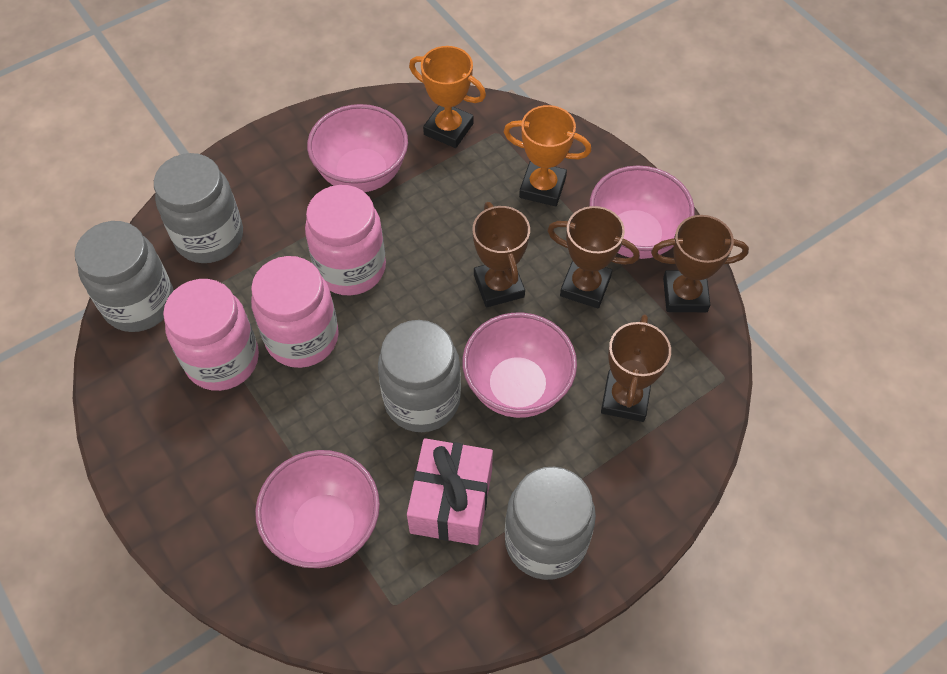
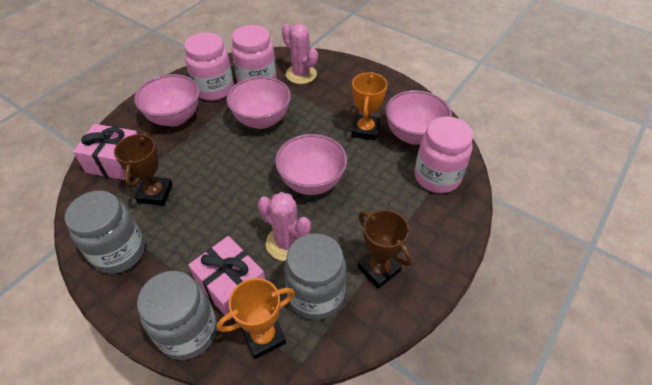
brown trophy: [473,202,530,307] [547,206,640,308] [601,314,671,422] [651,215,749,312] = 4 -> [114,132,173,205] [358,209,413,289] = 2
grey jar: [75,221,174,332] [154,153,243,263] [378,320,461,432] [505,467,596,580] = 4 -> [65,190,145,274] [137,271,217,360] [284,233,346,320] = 3
pink cactus: none = 0 -> [258,192,311,261] [282,23,318,84] = 2
pink gift: [407,438,493,545] = 1 -> [73,124,137,180] [188,236,265,320] = 2

